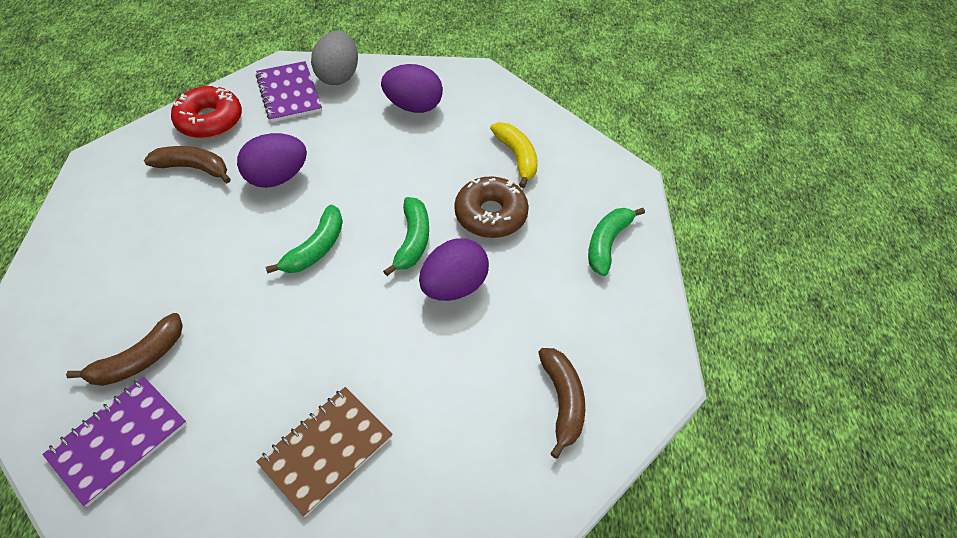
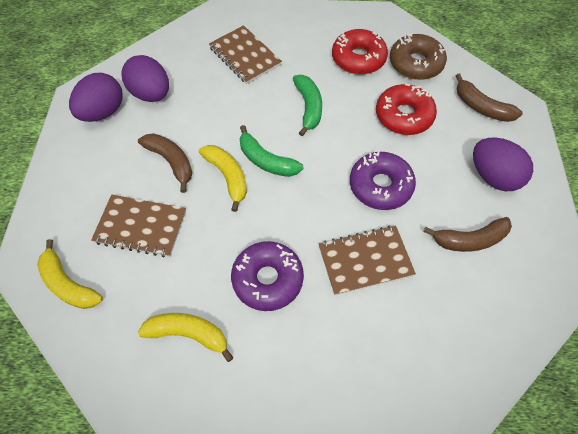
brown notebook: [256,387,393,517] = 1 -> [91,195,186,257] [209,25,282,84] [319,225,416,295] = 3
green banana: [266,204,343,273] [383,197,429,276] [588,208,645,276] = 3 -> [240,125,303,177] [293,75,322,136] = 2
grey egg: [311,31,358,85] = 1 -> none = 0
purple donut: none = 0 -> [231,241,304,311] [350,151,416,210] = 2
purple notebook: [42,377,187,507] [256,61,322,122] = 2 -> none = 0
red donut: [171,85,242,138] = 1 -> [332,29,388,74] [376,83,437,135] = 2
yellow banana: [490,122,538,188] = 1 -> [37,239,103,309] [138,313,234,362] [199,145,247,212] = 3

